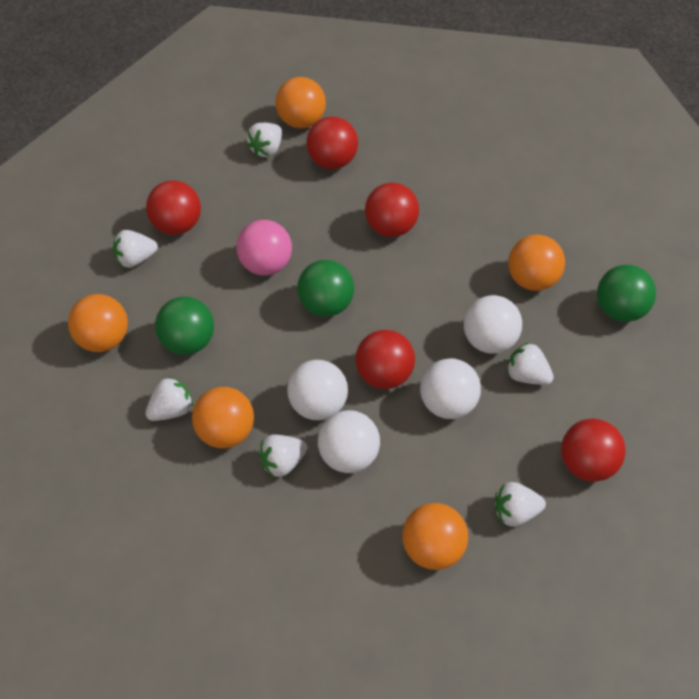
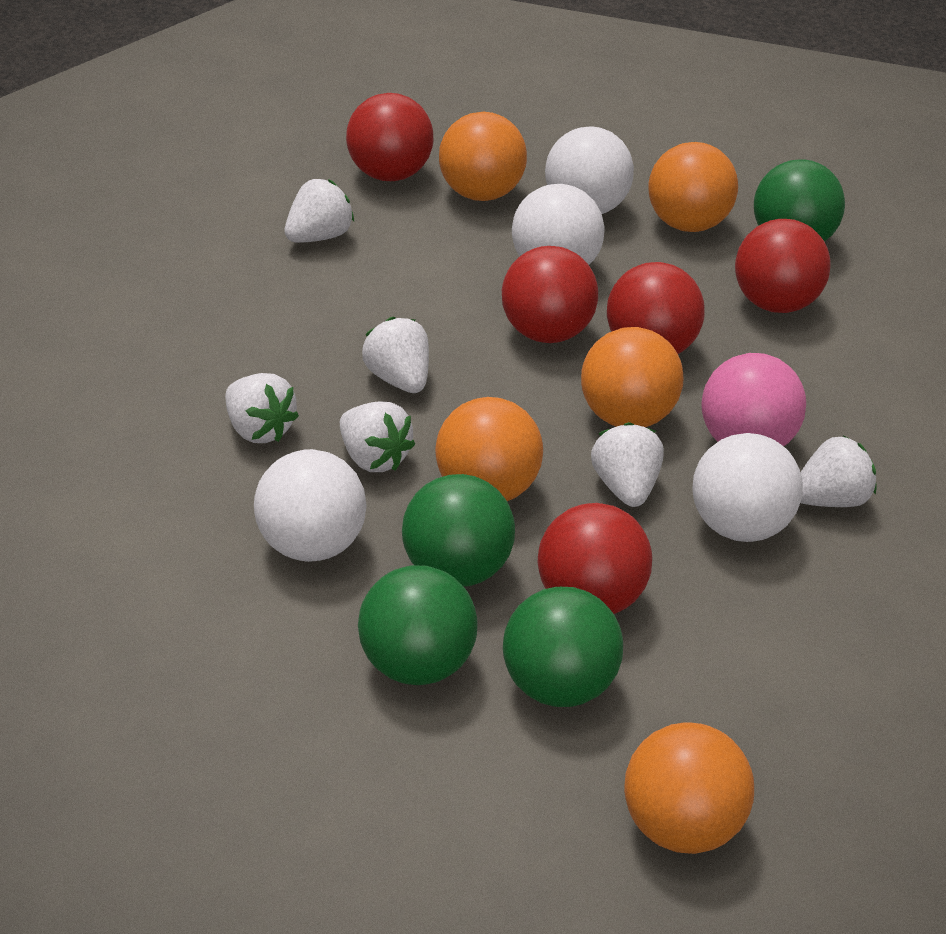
green ball: [155,297,214,355] [297,260,354,317] [597,265,656,322] = 3 -> [358,565,478,685] [402,474,515,587] [503,587,623,707] [754,159,845,242] = 4

